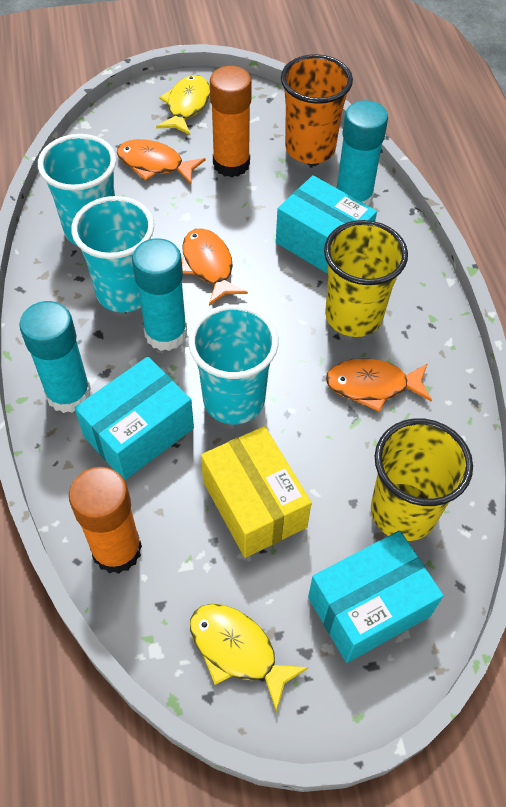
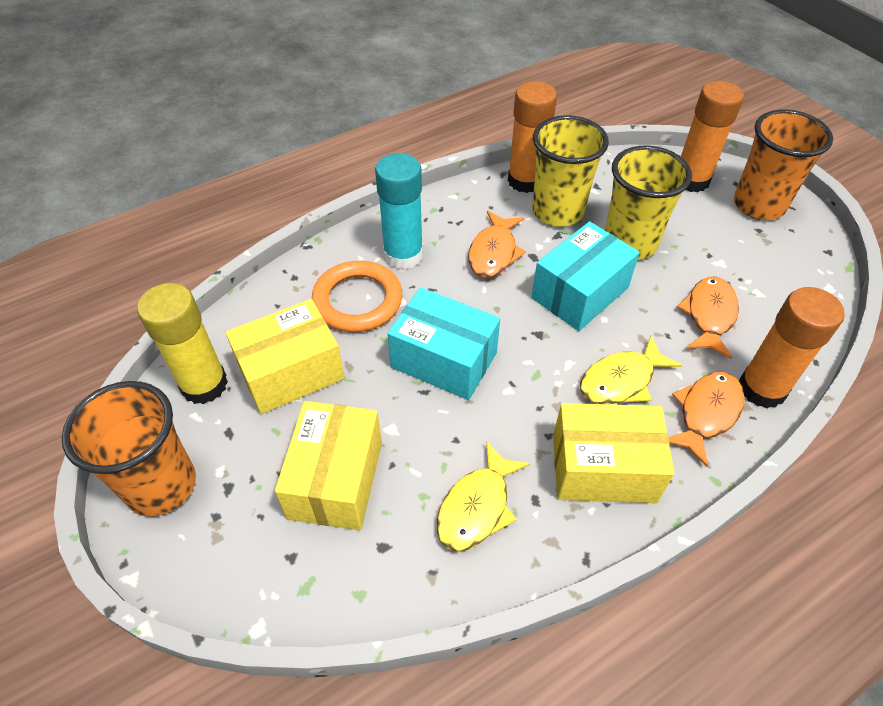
orange cup: [281,54,353,164] = 1 -> [62,381,196,516] [734,109,833,220] = 2
orange glue stick: [69,467,142,574] [210,66,252,178] = 2 -> [508,81,557,193] [681,81,744,192] [739,287,845,408] = 3
orange ring: none = 0 -> [312,260,402,332] = 1
turquoise box: [75,357,194,480] [276,175,377,274] [308,531,444,663] = 3 -> [387,287,500,400] [531,222,640,331] = 2
turquoise cup: [38,134,116,245] [71,196,154,313] [188,304,279,425] = 3 -> none = 0
turquoise glue stick: [19,301,91,413] [132,238,187,351] [336,100,388,206] = 3 -> [375,153,423,269] = 1
yellow box: [201,426,312,558] = 1 -> [226,299,345,414] [275,401,382,530] [553,403,674,503] = 3
yellow glue stick: none = 0 -> [137,283,228,404] = 1

